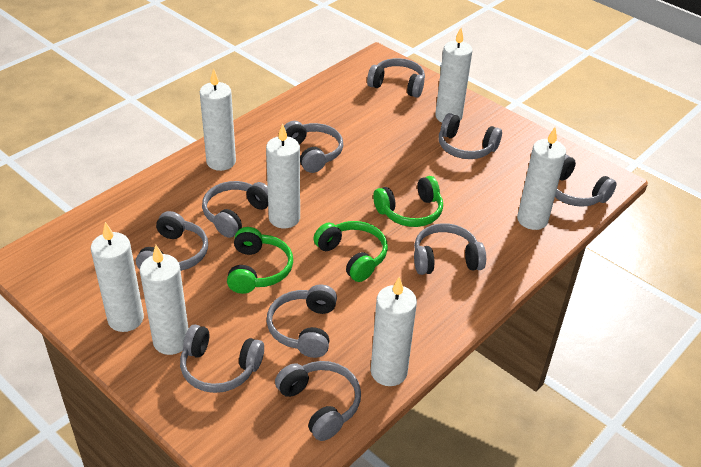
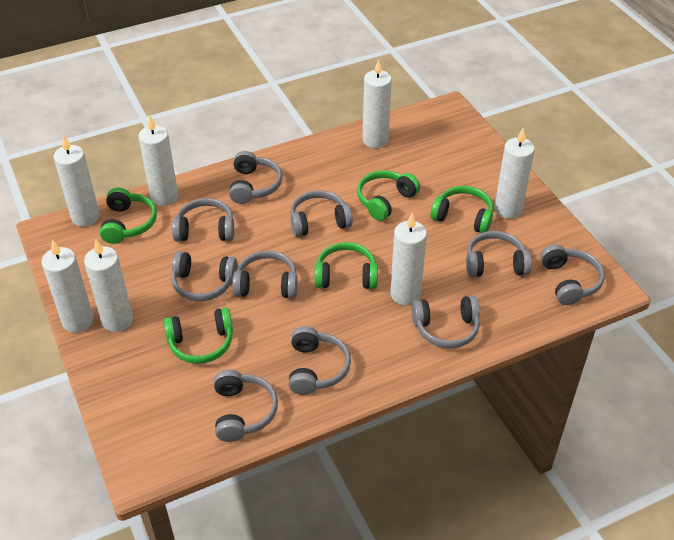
green headphones: [227,227,293,294] [313,221,388,282] [373,176,443,227] = 3 -> [100,187,157,244] [164,307,233,364] [314,242,378,289] [357,170,420,221] [430,186,494,233] = 5

